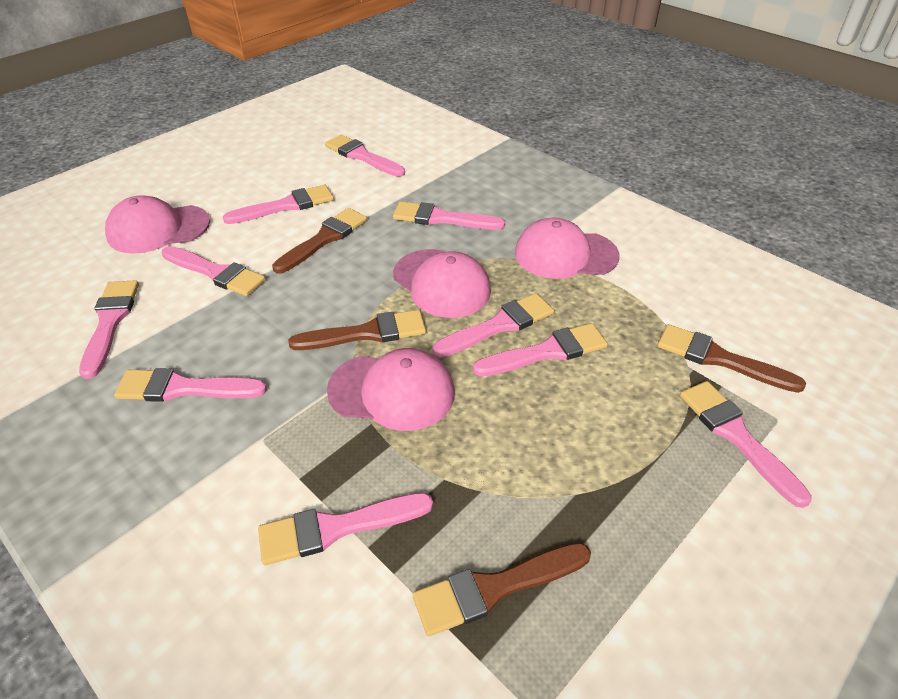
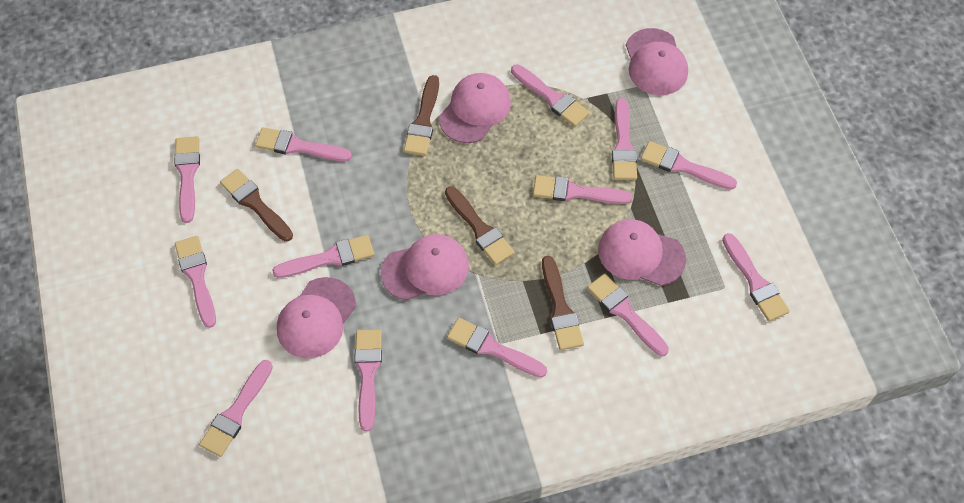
pink brush: [79,280,139,379] [114,368,267,402] [162,246,265,296] [223,185,334,224] [258,493,433,565] [325,135,405,177] [393,201,505,230] [432,293,554,357] [473,323,608,376] [680,381,812,508] = 10 -> [174,136,200,223] [175,236,216,328] [199,360,273,457] [255,127,352,161] [272,235,374,278] [354,330,382,431] [447,318,547,378] [511,64,590,127] [533,175,633,204] [587,274,669,356] [612,98,637,180] [641,141,737,190] [722,233,790,322] = 13
pink cap: [105,195,210,254] [327,348,455,431] [393,249,491,318] [515,217,619,279] = 4 -> [277,277,356,358] [381,234,469,301] [439,73,511,143] [598,219,686,286] [626,28,688,95] = 5

